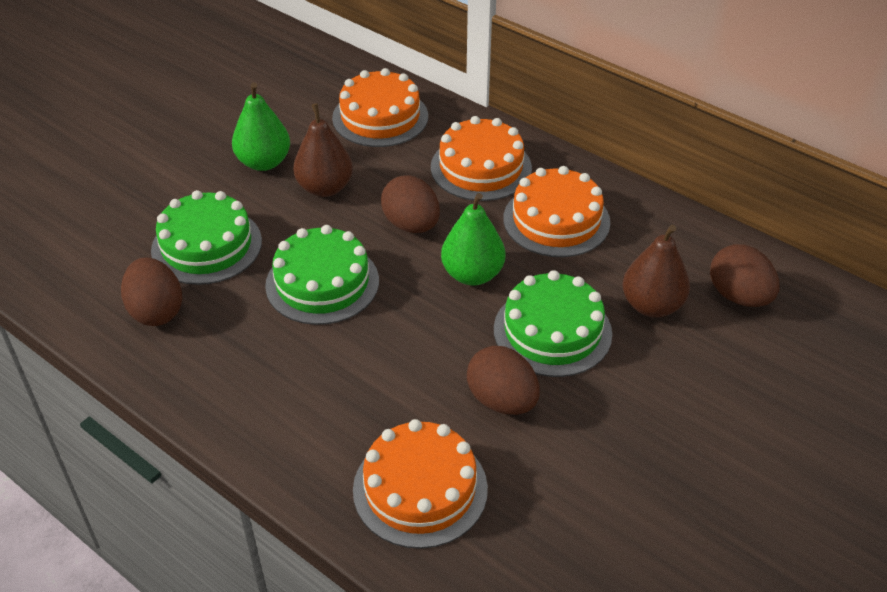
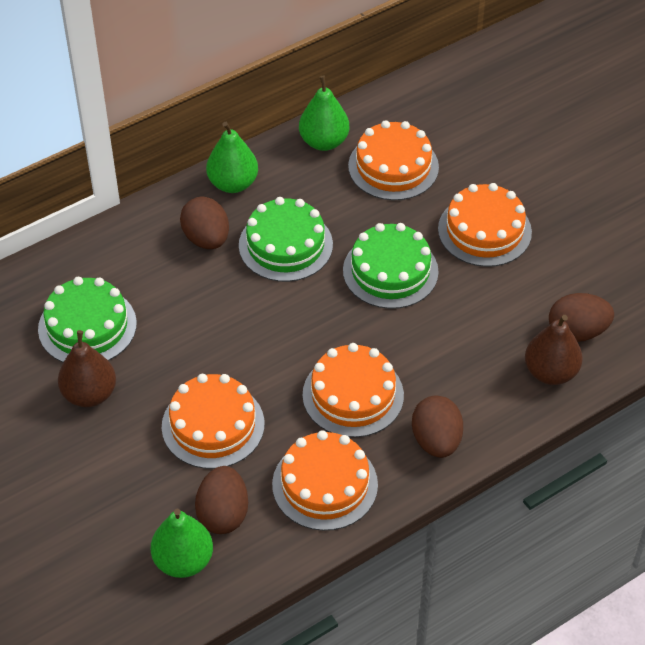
green pear: [232,83,290,171] [441,193,505,285] = 2 -> [151,509,213,578] [206,122,258,193] [299,76,349,151] = 3
orange cake: [332,68,428,147] [353,419,488,549] [431,116,532,201] [503,166,610,257] = 4 -> [162,374,265,469] [272,430,378,531] [302,343,404,438] [348,120,439,200] [438,183,532,267] = 5

